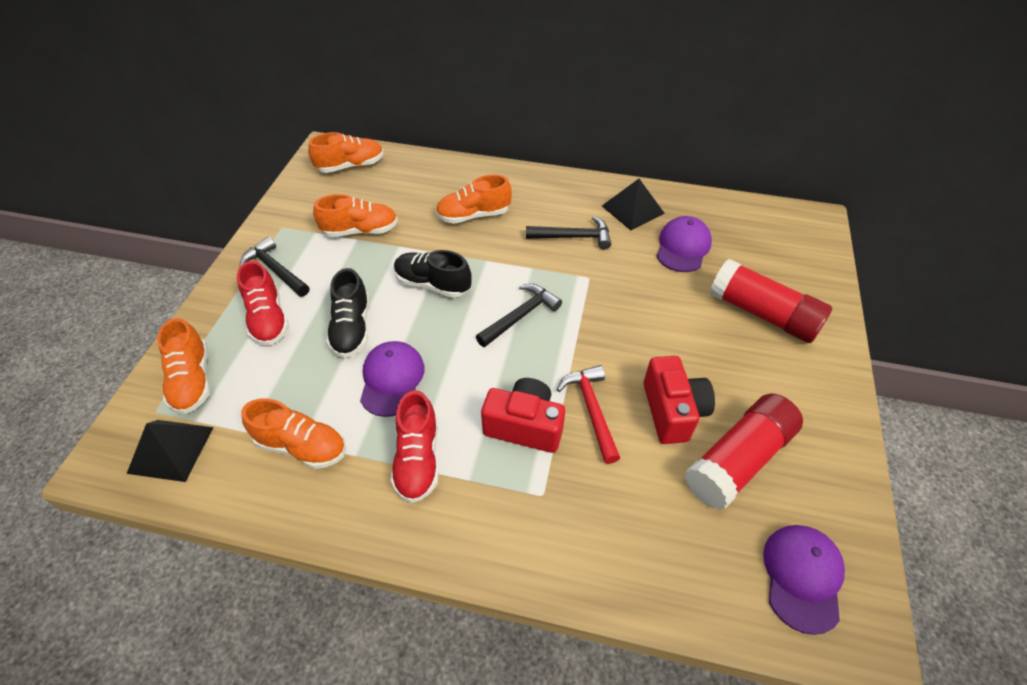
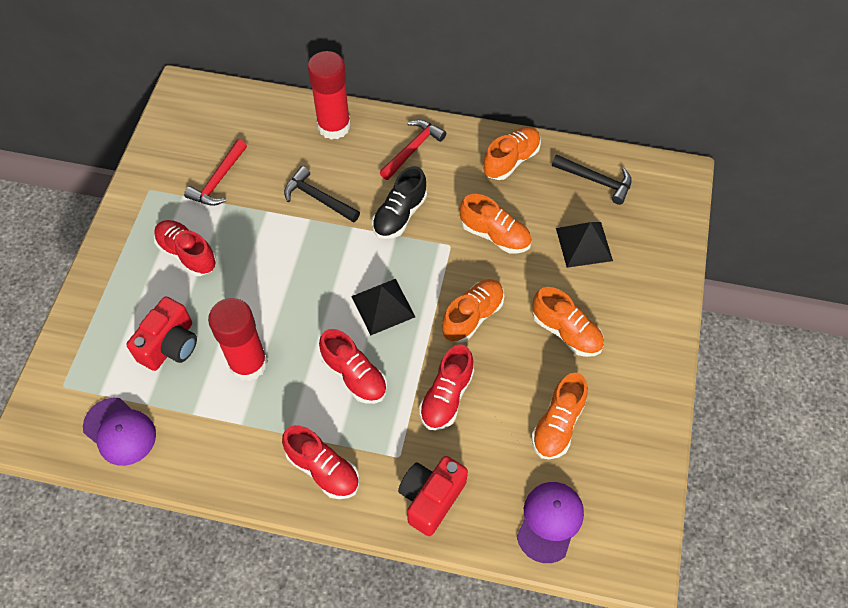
black hammer: [239,237,309,297] [476,284,562,347] [526,216,611,250] = 3 -> [284,166,360,223] [552,155,632,205] = 2
black shoe: [326,268,369,358] [394,250,472,298] = 2 -> [372,166,427,239] = 1
purple cap: [360,341,425,417] [656,216,712,272] [763,525,845,635] = 3 -> [83,398,156,466] [517,482,584,563] = 2
red hammer: [557,365,620,464] = 1 -> [184,139,247,206] [380,120,446,180] = 2
red shoe: [237,261,289,345] [390,390,439,503] = 2 -> [154,220,216,276] [282,425,359,499] [319,329,387,404] [419,344,474,430] = 4

